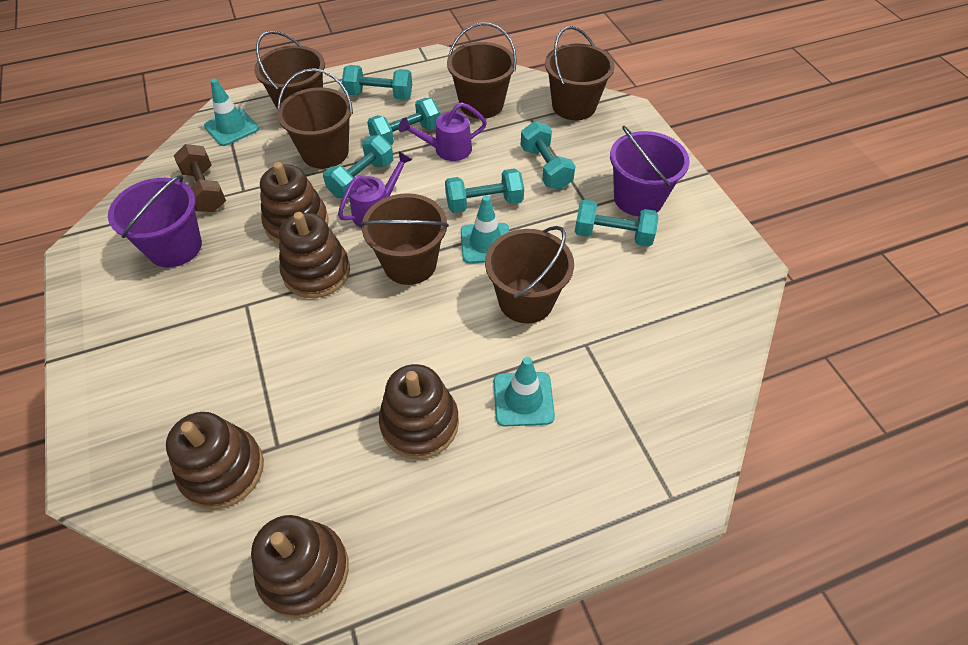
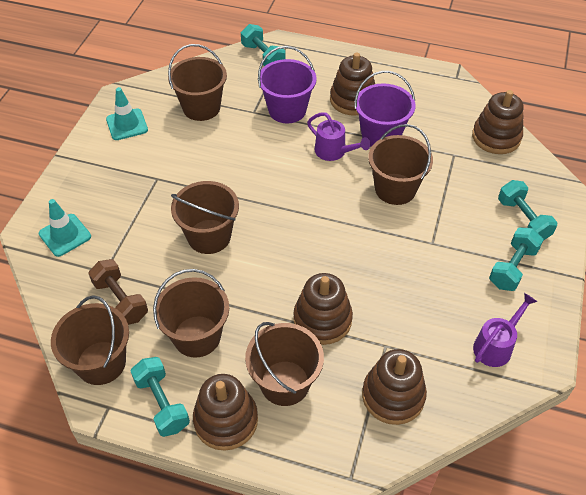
turquoise dumbbell: [323,135,394,198] [342,65,412,100] [367,98,440,145] [445,168,524,213] [520,121,575,189] [575,200,659,247] = 6 -> [131,357,190,437] [241,24,285,66] [489,227,544,291] [498,180,558,241] = 4
turquoise traffic cone: [204,79,259,146] [461,195,509,263] [494,357,555,426] = 3 -> [39,199,91,257] [106,87,148,140] = 2

